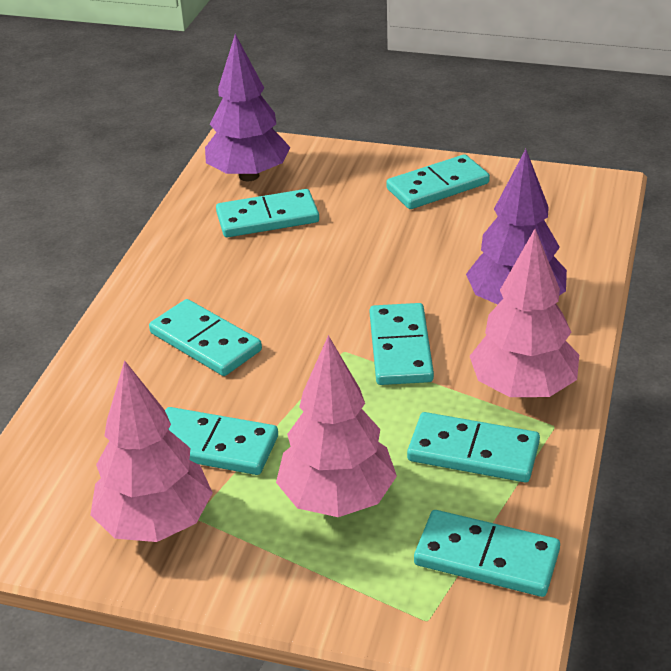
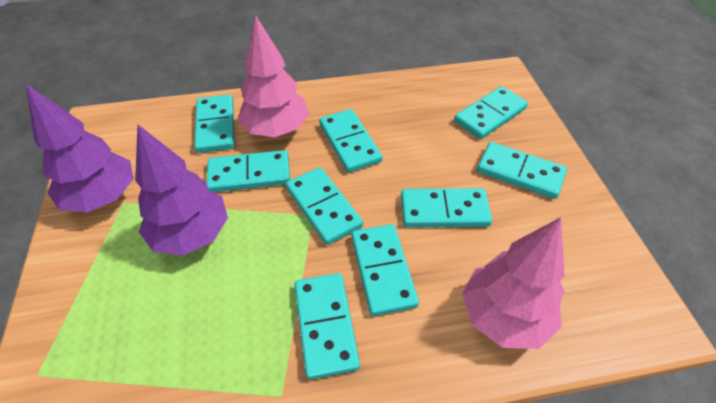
pink tree: [90,360,213,542] [276,335,397,517] [470,229,579,398] = 3 -> [238,16,309,137] [462,217,565,349] = 2
turquoise domino: [149,299,262,376] [165,407,278,475] [216,189,319,238] [370,303,434,385] [386,154,490,209] [407,412,540,482] [414,510,560,597] = 7 -> [194,95,235,153] [206,150,290,192] [286,167,363,245] [294,273,360,380] [319,109,383,173] [352,224,419,316] [401,188,492,227] [454,86,528,139] [477,142,567,199] = 9

